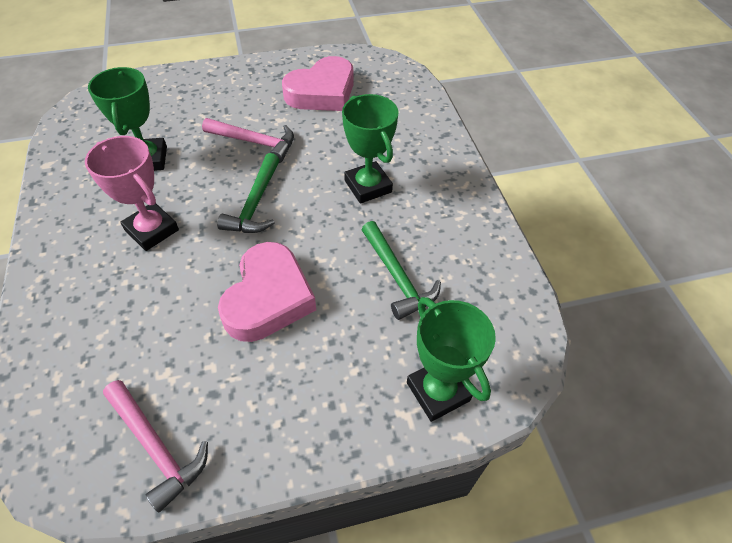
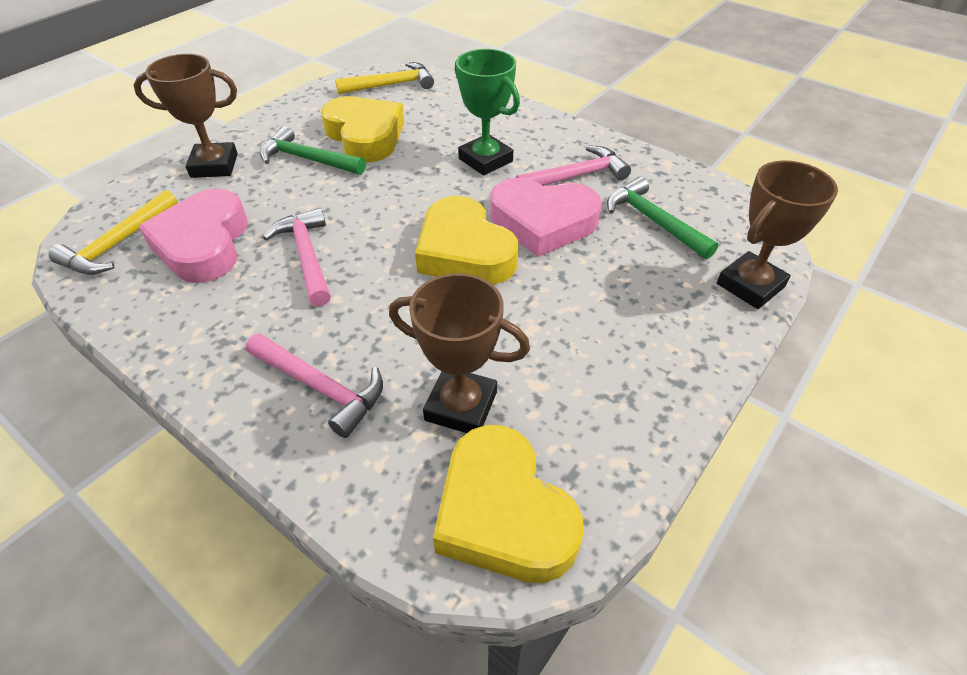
brown trophy: none = 0 -> [134,54,238,178] [389,273,530,433] [717,160,838,309] = 3
green trophy: [88,67,167,171] [342,94,399,204] [407,297,496,422] = 3 -> [455,49,520,176] = 1
pink hammer: [103,380,208,513] [202,118,294,163] = 2 -> [246,333,383,438] [263,208,331,306] [516,145,631,186] = 3
pink trophy: [85,136,179,251] = 1 -> none = 0
yellow hammer: none = 0 -> [49,190,178,275] [335,62,434,95] = 2
yellow heart: none = 0 -> [321,96,404,162] [415,196,518,285] [433,425,584,583] = 3

